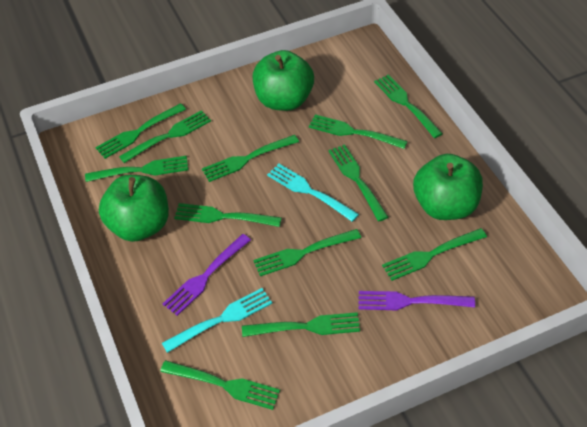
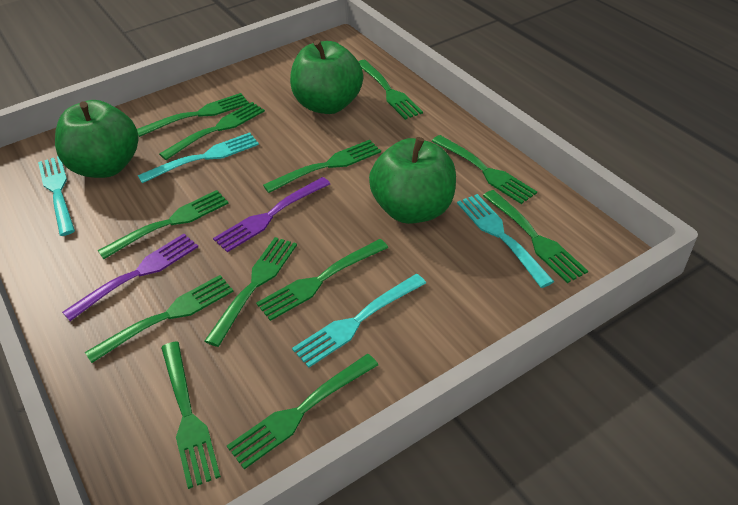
turquoise fork: [162,288,272,353] [267,164,359,222] = 2 -> [38,156,75,236] [138,133,259,183] [292,274,426,368] [457,194,554,288] = 4

